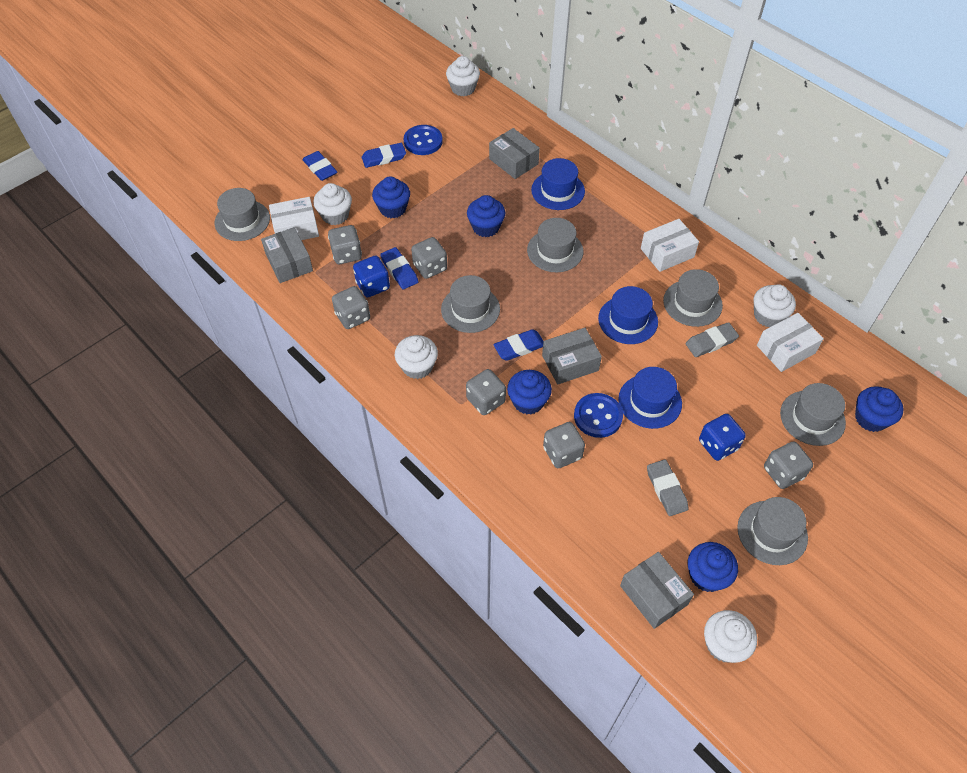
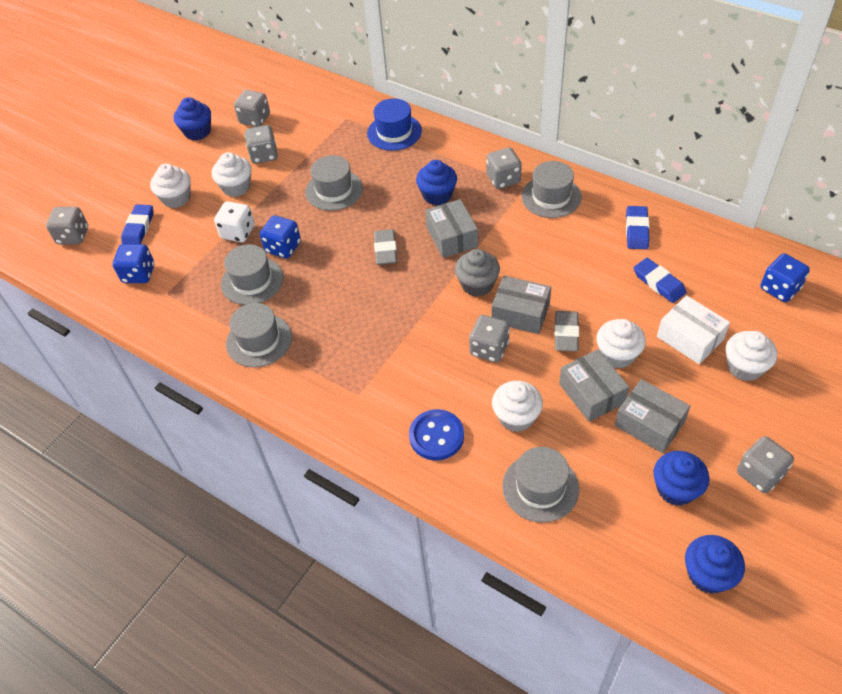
blue button: [404,125,443,155] [574,393,623,438] = 2 -> [409,409,464,461] = 1
blue cupcake: [372,176,410,218] [467,195,505,237] [507,370,552,415] [688,542,738,592] [855,386,904,432] = 5 -> [174,97,211,140] [416,160,457,205] [653,451,709,506] [685,535,745,594] = 4
blue dice: [353,255,390,297] [699,414,746,461] = 2 -> [113,244,154,283] [260,215,301,258] [760,254,810,302] = 3
blue eraser: [302,151,337,181] [362,143,406,168] [380,247,419,289] [493,329,543,361] = 4 -> [121,204,153,244] [626,206,649,249] [634,258,686,303] = 3
blue hat: [531,158,585,210] [598,286,658,344] [618,367,682,429] = 3 -> [367,98,422,151] = 1
grey cupcake: none = 0 -> [455,249,500,297] = 1
grey hat: [215,188,270,241] [441,275,500,333] [527,218,583,272] [663,269,723,327] [737,497,808,565] [780,383,846,446] = 6 -> [221,244,283,305] [226,303,292,367] [305,155,363,211] [502,447,579,523] [522,161,582,218] = 5
white box: [269,197,319,240] [641,219,699,272] [757,313,824,372] = 3 -> [657,295,730,364] = 1
white dice: none = 0 -> [214,201,255,242] = 1

